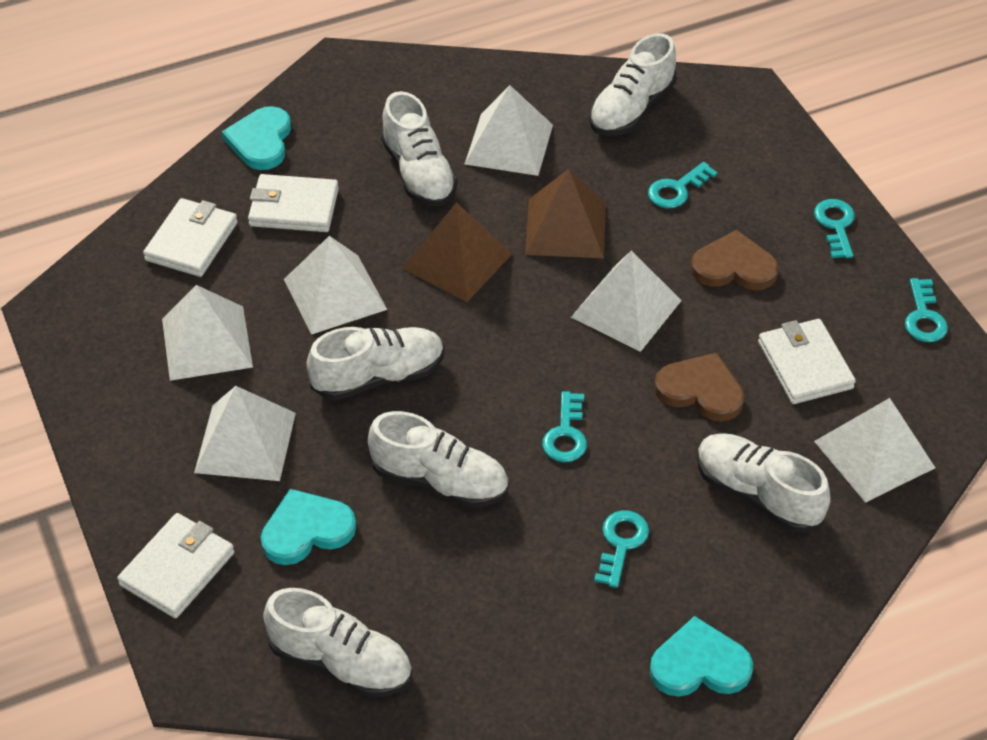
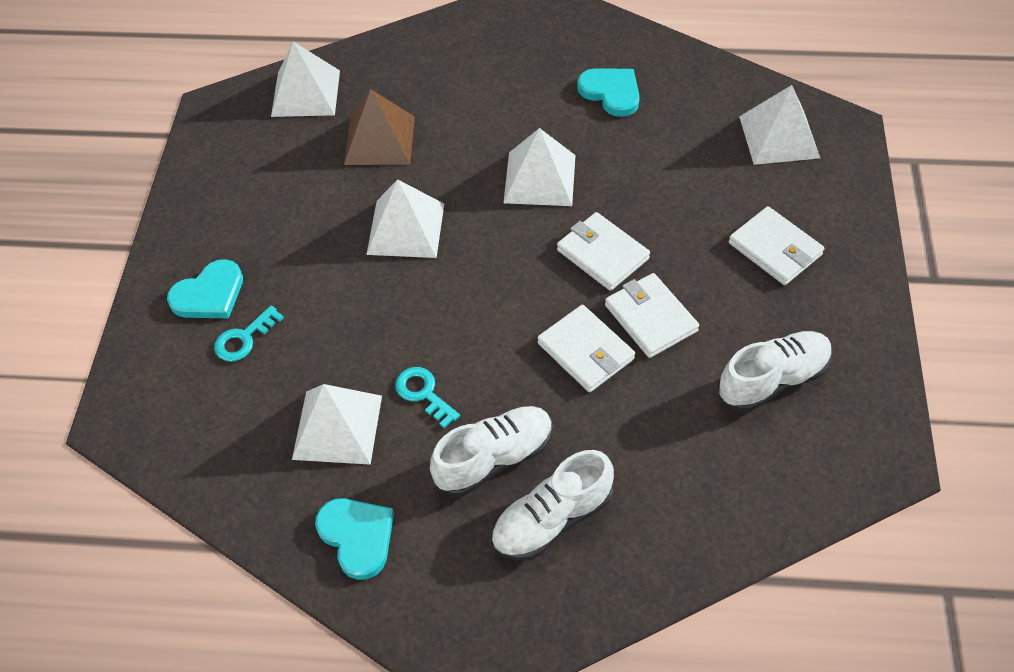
brown heart: [654,353,744,421] [691,230,779,290] = 2 -> none = 0
brown pyramid: [402,202,512,302] [525,169,606,258] = 2 -> [344,89,415,165] = 1
turquoise key: [542,391,587,462] [594,510,649,588] [648,162,718,208] [814,199,855,258] [905,278,948,342] = 5 -> [214,305,284,362] [395,367,460,428] = 2
white pyramid: [162,285,253,381] [194,386,296,481] [284,236,387,335] [465,85,553,176] [571,250,682,352] [814,398,935,503] = 6 -> [271,42,340,117] [292,384,382,465] [366,179,444,258] [504,128,576,206] [739,85,820,165] = 5
white shoe: [263,588,412,697] [307,327,444,401] [368,411,509,508] [381,91,458,207] [589,33,676,136] [697,433,831,533] = 6 -> [430,406,553,496] [491,450,614,561] [718,331,832,412] = 3

